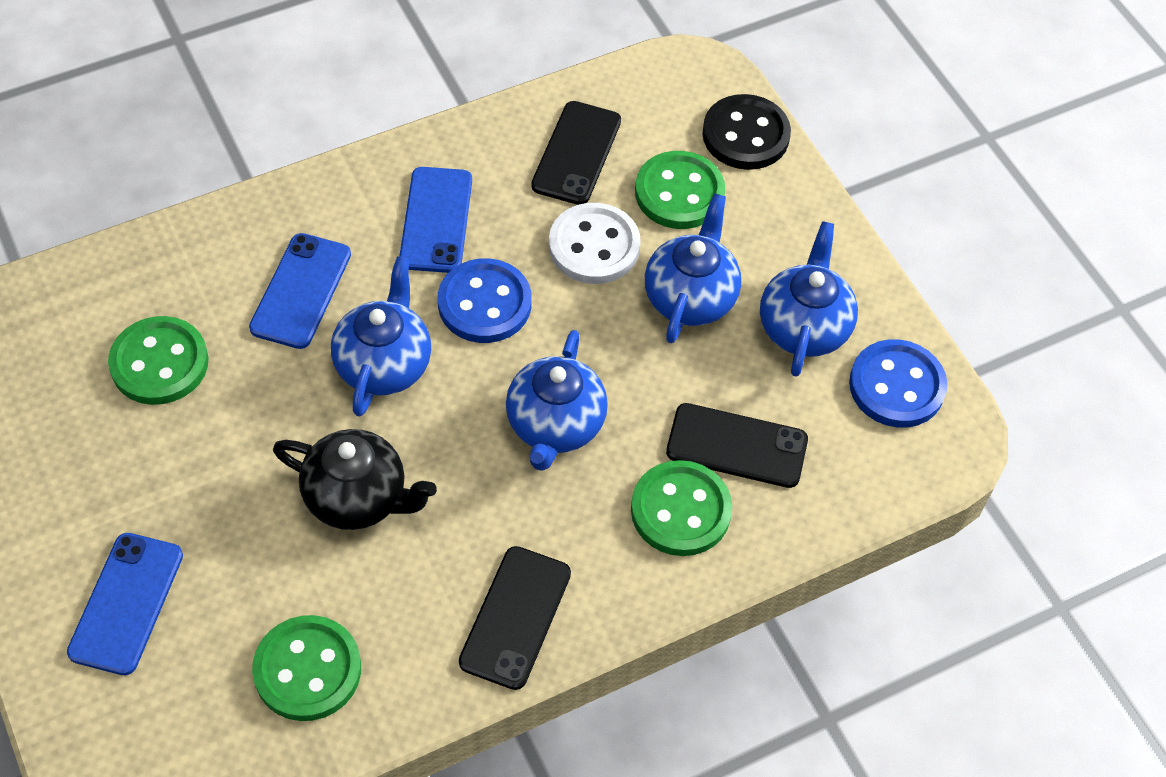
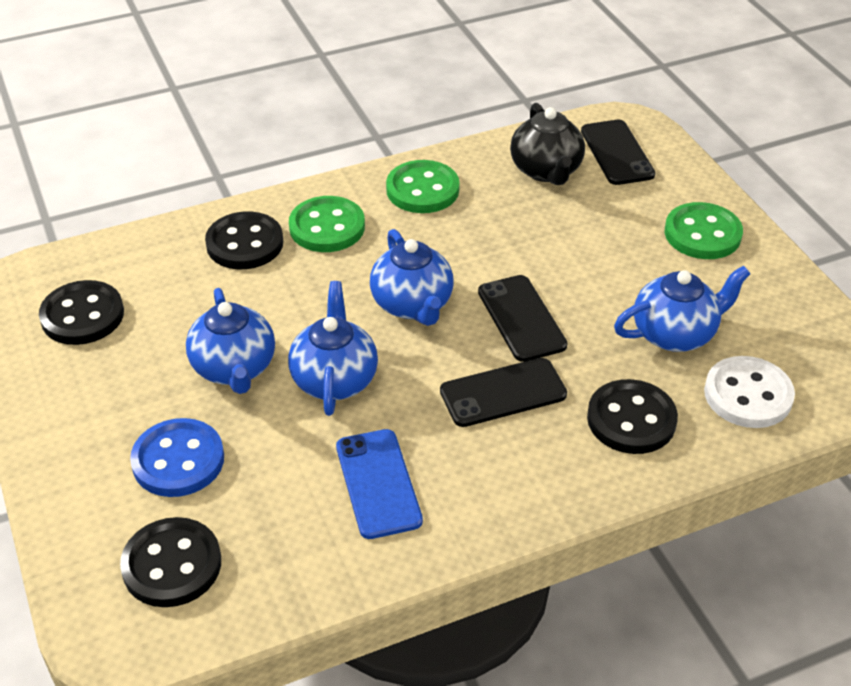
black button: [702,94,791,170] = 1 -> [39,280,124,345] [120,517,221,607] [205,211,283,269] [587,379,678,454] = 4
blue button: [438,258,532,343] [849,339,947,428] = 2 -> [130,418,224,497] = 1
blue phone: [67,533,183,675] [249,233,351,349] [399,167,472,273] = 3 -> [336,429,423,539] = 1
green button: [108,316,208,405] [252,615,361,721] [631,460,732,556] [635,151,725,229] = 4 -> [289,196,365,252] [386,160,460,213] [664,202,743,259] = 3

